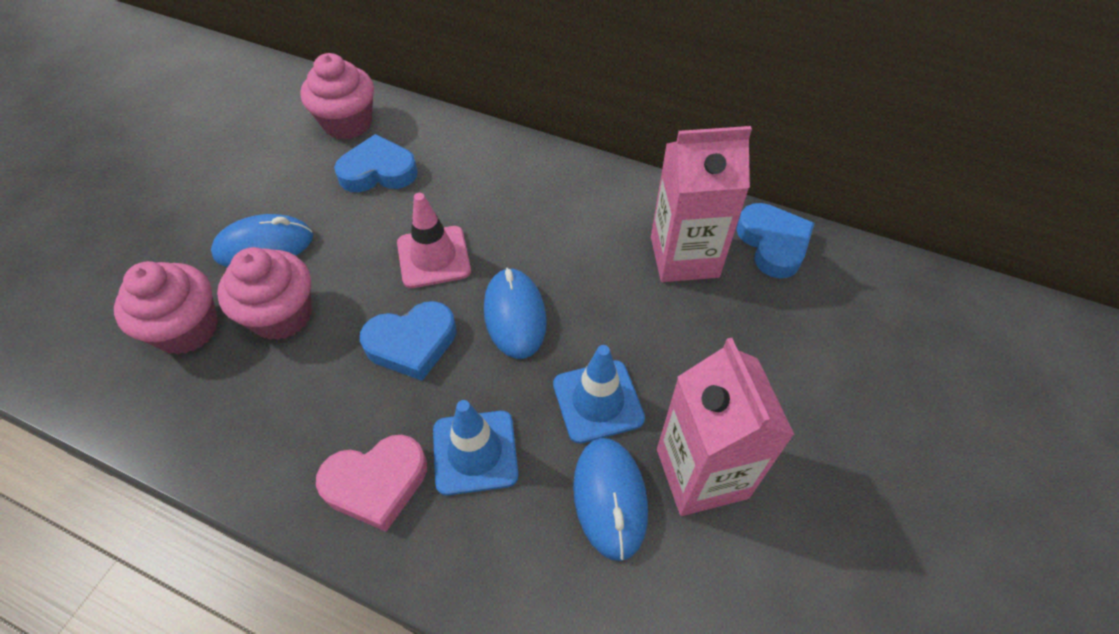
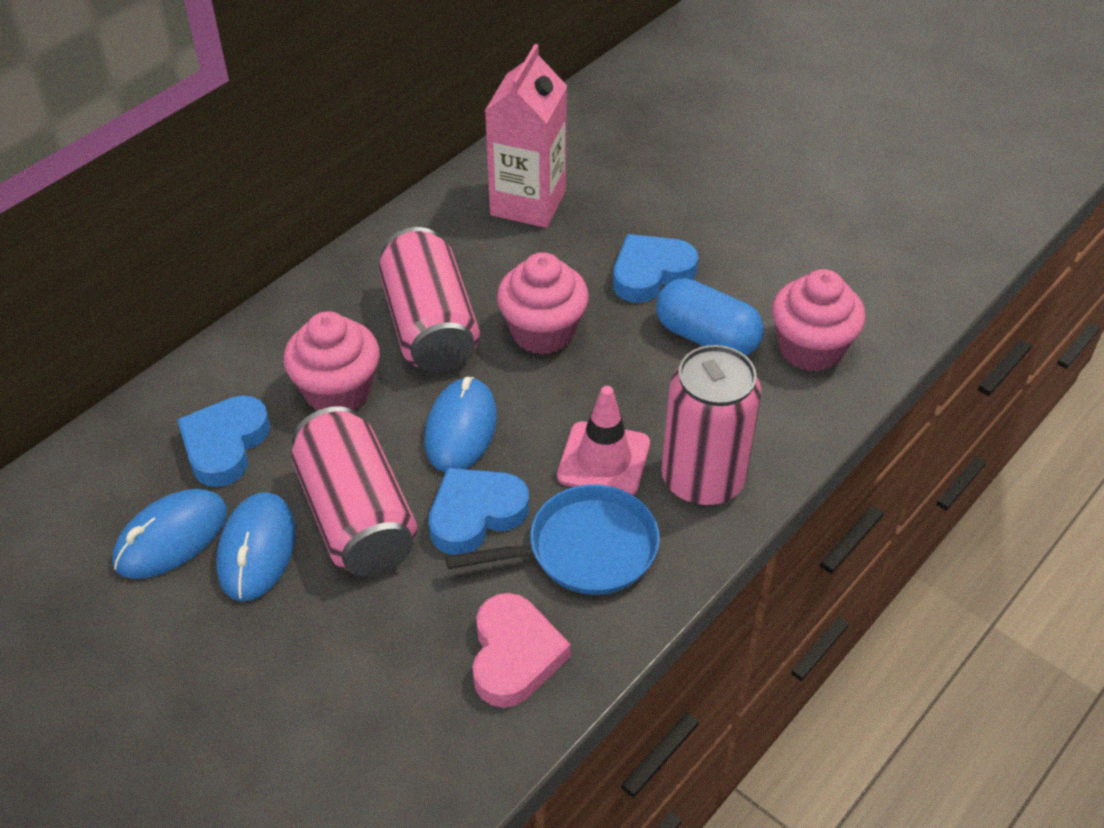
blue capsule: none = 0 -> [656,278,764,355] = 1
blue pan: none = 0 -> [446,485,660,595] = 1
blue traffic cone: [433,400,518,495] [553,345,645,444] = 2 -> none = 0
pink can: none = 0 -> [291,406,417,576] [379,227,480,373] [661,345,761,506] = 3
pink carton: [651,126,752,282] [657,338,795,516] = 2 -> [485,44,567,228] = 1

